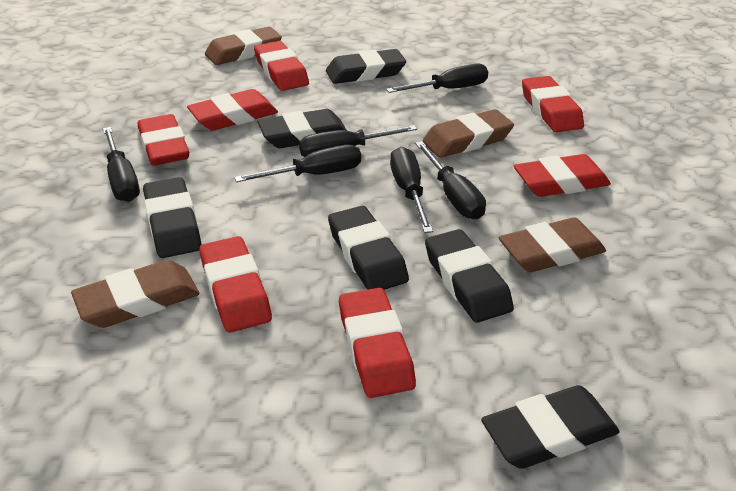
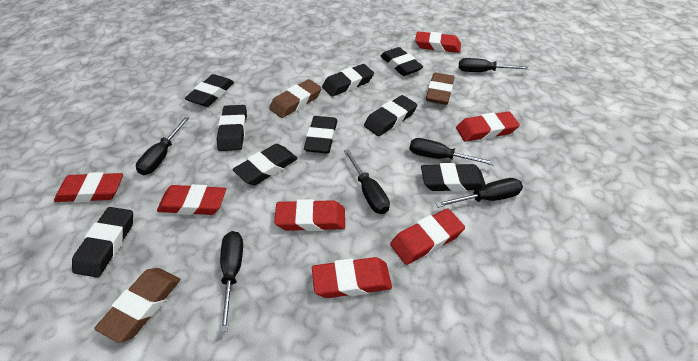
black eraser: [143,177,202,258] [257,109,347,148] [326,49,406,84] [328,206,409,290] [425,229,514,323] [481,385,620,469] = 6 -> [72,207,133,278] [185,74,234,107] [217,105,247,151] [233,144,298,185] [304,116,337,153] [322,64,374,97] [364,95,417,136] [381,47,423,76] [421,163,486,192] = 9
brown eraser: [71,260,199,328] [205,27,282,65] [423,109,514,158] [499,217,606,272] = 4 -> [94,268,180,343] [269,79,322,118] [426,73,454,105] = 3

